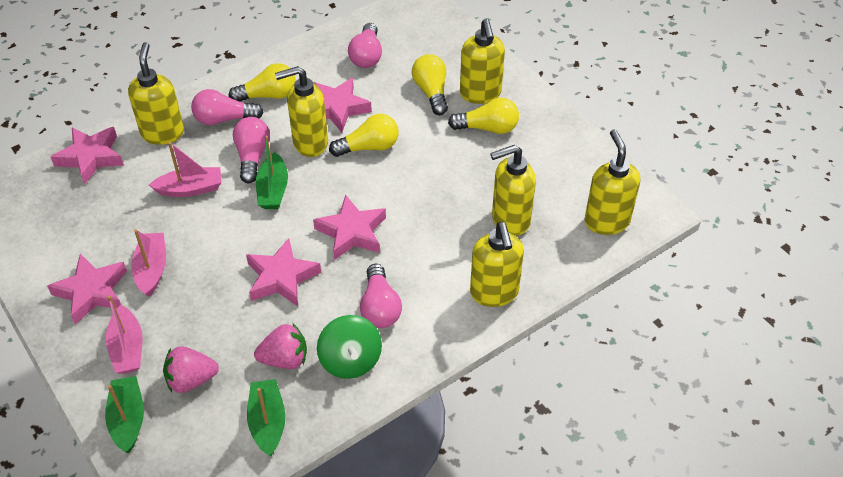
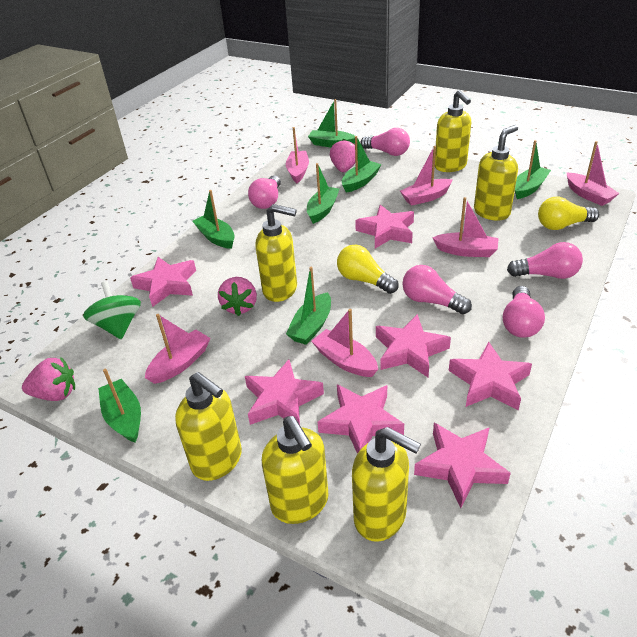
green boat: [105,376,144,453] [247,379,285,456] [256,136,288,209] = 3 -> [98,369,141,443] [193,190,235,249] [286,267,331,345] [307,163,339,224] [308,99,355,147] [342,136,381,193] [515,140,551,199] = 7
pink boat: [106,296,143,374] [131,229,166,297] [149,142,222,197] = 3 -> [145,314,211,384] [286,127,309,183] [311,309,378,377] [400,146,453,206] [432,197,499,257] [566,141,620,206] = 6
pink light bulb: [191,89,264,125] [233,117,270,183] [348,23,382,68] [360,264,402,328] = 4 -> [248,175,281,209] [360,128,410,156] [402,265,472,314] [503,286,545,338] [507,242,583,279] = 5
pink star: [47,254,127,324] [51,127,124,185] [246,238,321,307] [313,78,372,133] [313,195,386,260] = 5 -> [130,257,196,307] [245,359,324,425] [318,384,404,454] [355,205,414,248] [376,314,451,377] [414,423,511,508] [449,342,532,410] = 7
pink strawberry: [163,346,219,393] [254,324,307,369] = 2 -> [22,357,75,401] [218,277,257,316] [330,139,355,172] = 3
yellow light bulb: [229,63,296,101] [329,114,399,157] [412,54,448,115] [448,98,519,134] = 4 -> [337,245,399,294] [538,197,599,230] = 2

